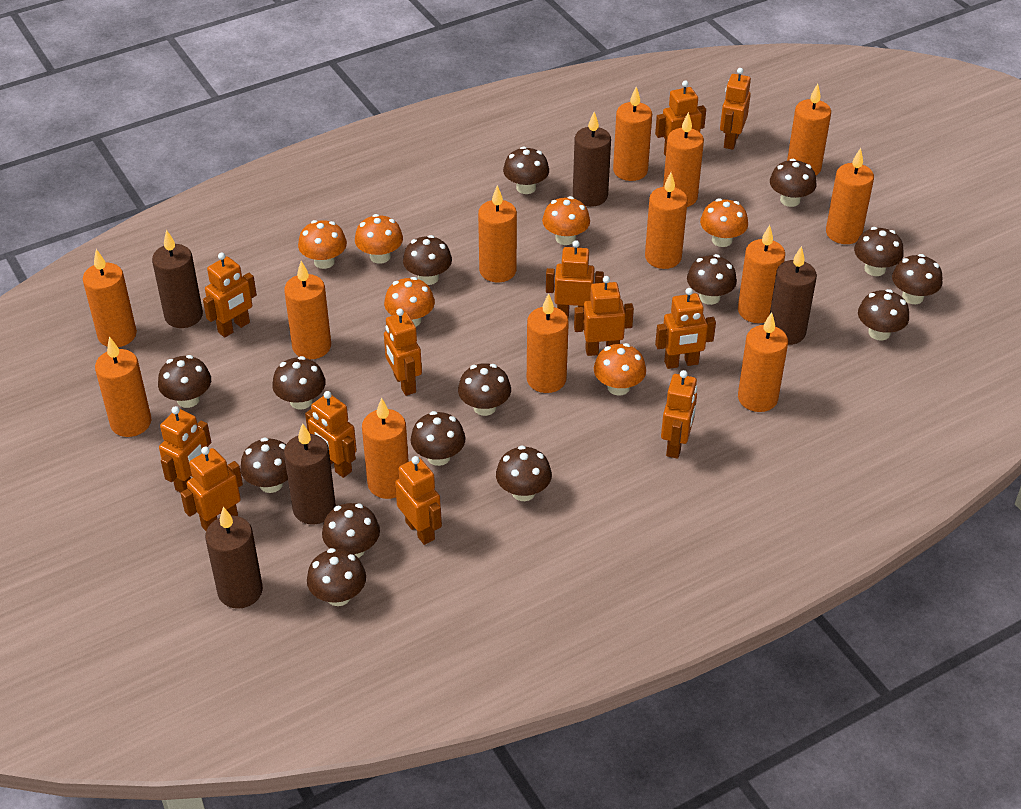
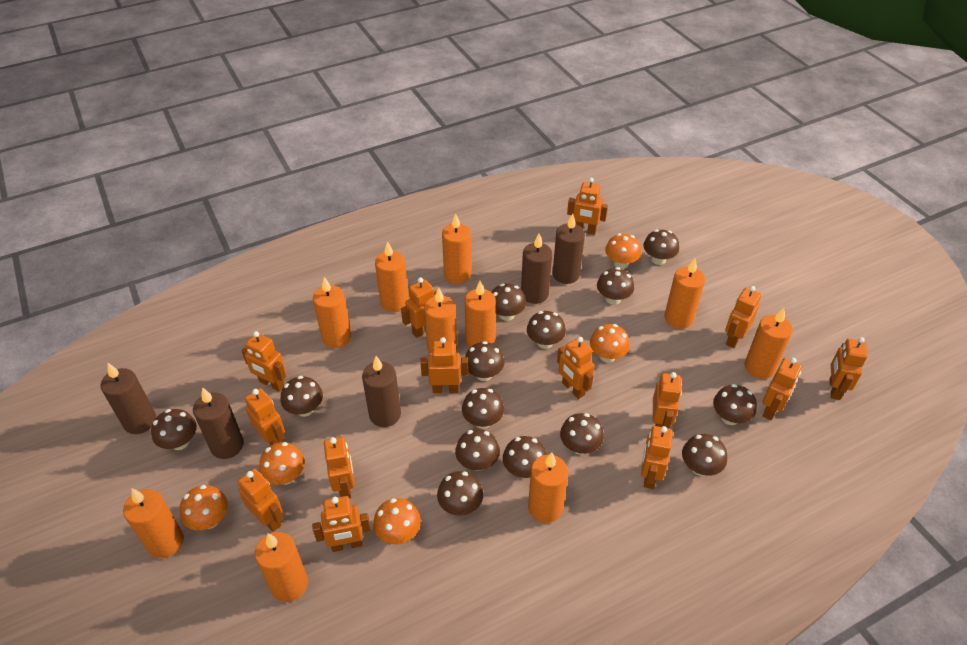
brown mushroom: [158,355,211,408] [240,438,288,493] [272,356,326,410] [307,548,366,606] [322,503,380,558] [403,235,452,285] [411,411,466,466] [458,363,511,416] [496,445,552,501] [503,146,549,194] [687,254,737,305] [770,159,816,207] [854,227,904,276] [858,289,909,341] [892,254,942,304] = 15 -> [151,409,197,450] [281,376,323,417] [437,471,483,516] [455,429,500,471] [462,388,504,429] [465,341,504,381] [492,283,526,321] [503,436,546,478] [527,311,566,349] [560,413,604,455] [597,267,634,305] [643,229,679,265] [682,434,727,476] [713,384,757,425] = 14
orange candle: [83,249,137,347] [95,336,151,437] [284,261,331,359] [362,398,409,499] [478,185,517,282] [527,293,569,393] [613,87,652,181] [645,172,688,269] [663,112,704,207] [738,225,785,323] [738,312,788,412] [787,84,831,175] [826,148,874,244] = 13 -> [123,488,184,558] [255,532,308,602] [313,277,351,348] [375,241,409,312] [424,287,457,353] [442,213,471,284] [465,281,496,348] [528,452,568,523] [665,258,705,329] [745,308,793,379] = 10
orange mushroom: [298,220,347,269] [355,214,403,264] [384,277,435,327] [542,196,590,245] [594,343,646,396] [700,198,748,247] = 6 -> [179,485,228,530] [259,442,305,485] [373,498,421,544] [590,324,630,362] [605,233,641,269] = 5
orange robot: [159,406,211,493] [180,447,243,531] [203,252,257,337] [305,391,357,478] [384,308,422,396] [395,456,442,545] [546,240,604,318] [574,276,634,356] [655,80,706,156] [655,288,716,369] [661,370,697,459] [720,68,751,150] = 12 -> [238,469,284,532] [241,331,286,391] [245,388,285,446] [312,496,371,552] [324,437,355,499] [401,277,437,338] [420,337,468,393] [557,337,595,399] [567,178,608,235] [641,426,673,489] [653,372,682,429] [725,286,761,348] [762,358,802,420] [830,337,868,400] = 14

